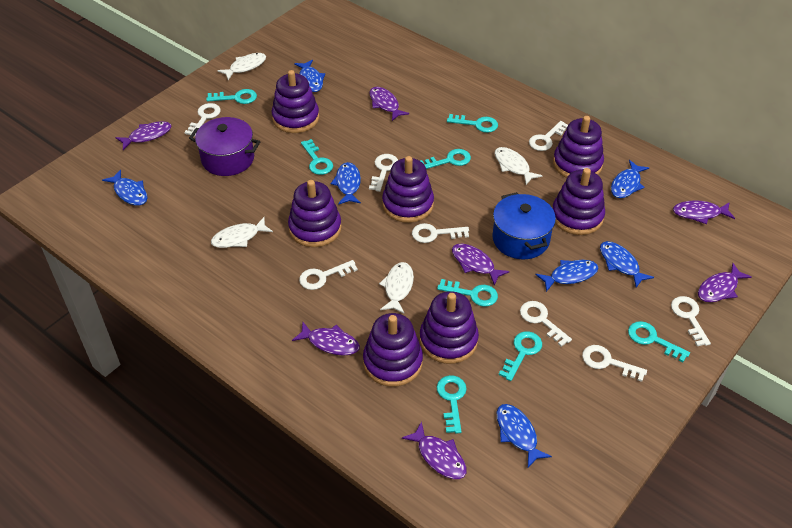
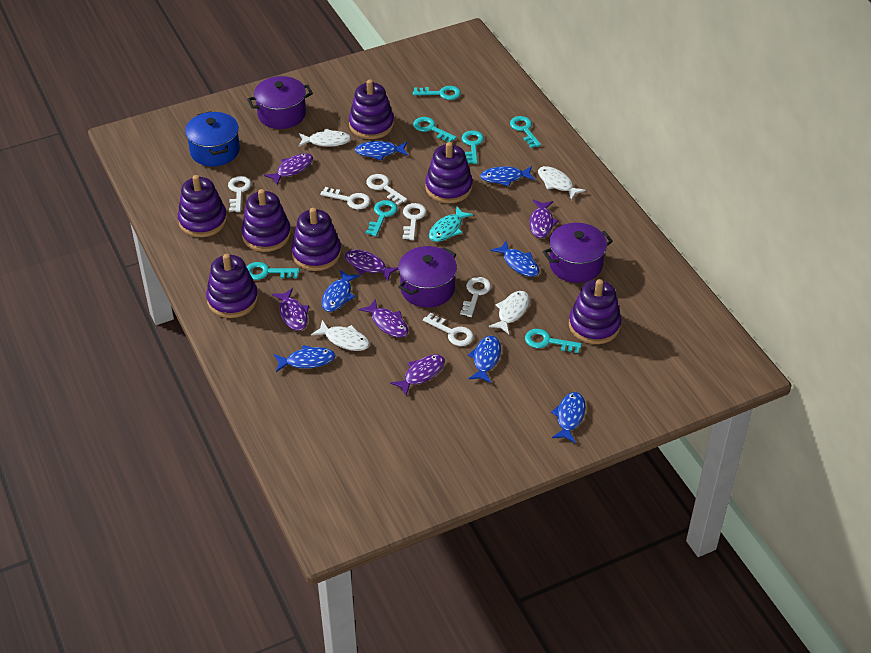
purple fish: [115,121,172,150] [292,322,360,356] [369,87,409,121] [402,421,467,479] [452,244,510,285] [673,200,735,224] [698,263,752,302] = 7 -> [264,153,313,185] [272,288,309,331] [345,250,398,281] [358,298,408,338] [390,354,445,396] [529,200,559,238] = 6
purple pot: [189,117,260,176] = 1 -> [247,76,313,129] [398,246,457,308] [543,223,613,283] = 3
turquoise fish: none = 0 -> [429,206,473,242] = 1
turquoise key: [206,89,257,104] [301,139,333,175] [421,149,471,169] [437,279,498,307] [437,375,467,434] [447,114,498,133] [499,331,542,381] [628,321,690,362] = 8 -> [247,262,299,280] [366,200,397,236] [413,86,461,100] [413,117,457,142] [462,130,484,164] [510,116,541,148] [525,329,582,353] = 7
white key: [184,103,221,137] [299,260,358,290] [369,154,398,192] [412,223,469,243] [520,301,572,347] [529,121,568,151] [582,345,647,382] [671,296,711,346] = 8 -> [228,176,251,212] [320,187,370,209] [366,174,407,205] [403,203,426,240] [423,313,474,346] [460,277,491,317] = 6

